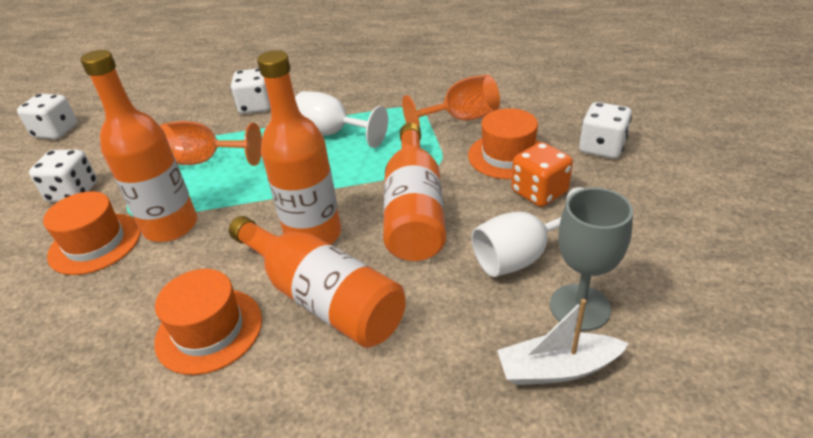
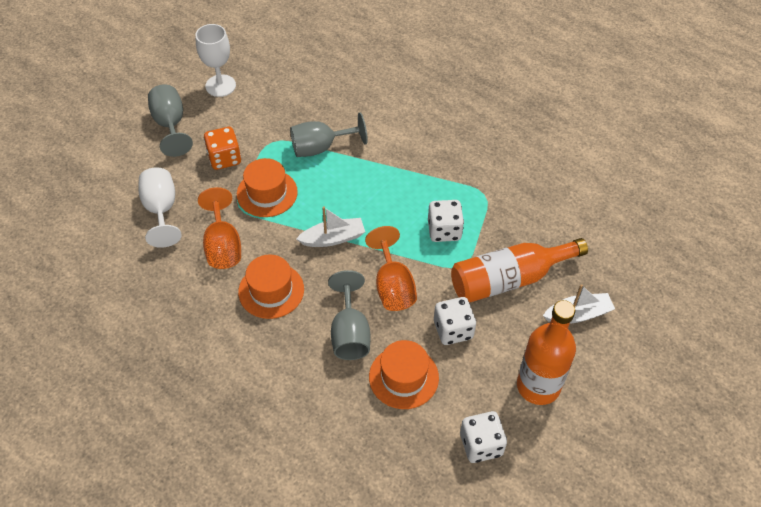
grey goblet: [550,188,633,331] = 1 -> [148,84,193,157] [290,112,368,157] [328,270,371,360] = 3
orange bottle: [80,50,197,242] [229,216,406,348] [257,50,341,245] [383,123,446,261] = 4 -> [451,238,588,303] [517,300,576,405] = 2
white boat: [497,299,629,385] = 1 -> [296,207,365,247] [543,284,615,323] = 2
white dice: [17,94,77,139] [29,150,97,202] [231,68,271,114] [579,102,632,159] = 4 -> [428,200,464,242] [434,297,476,345] [460,411,507,463] = 3

